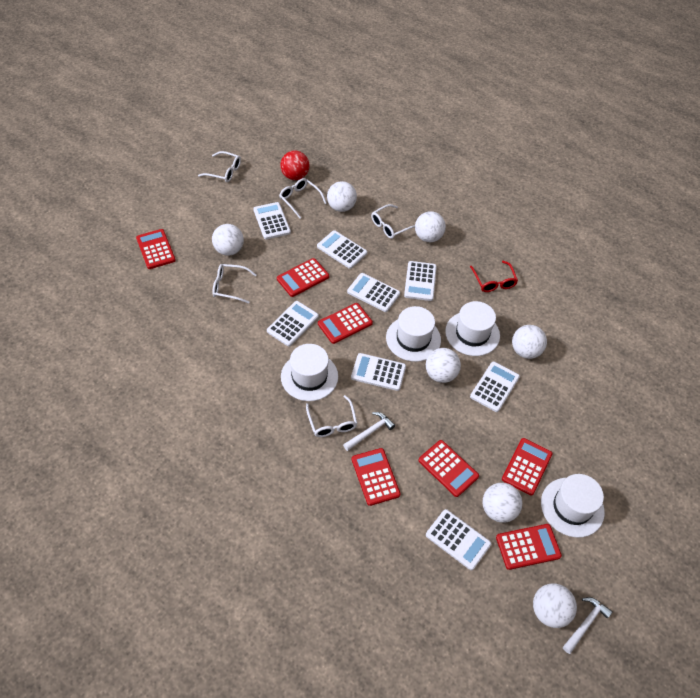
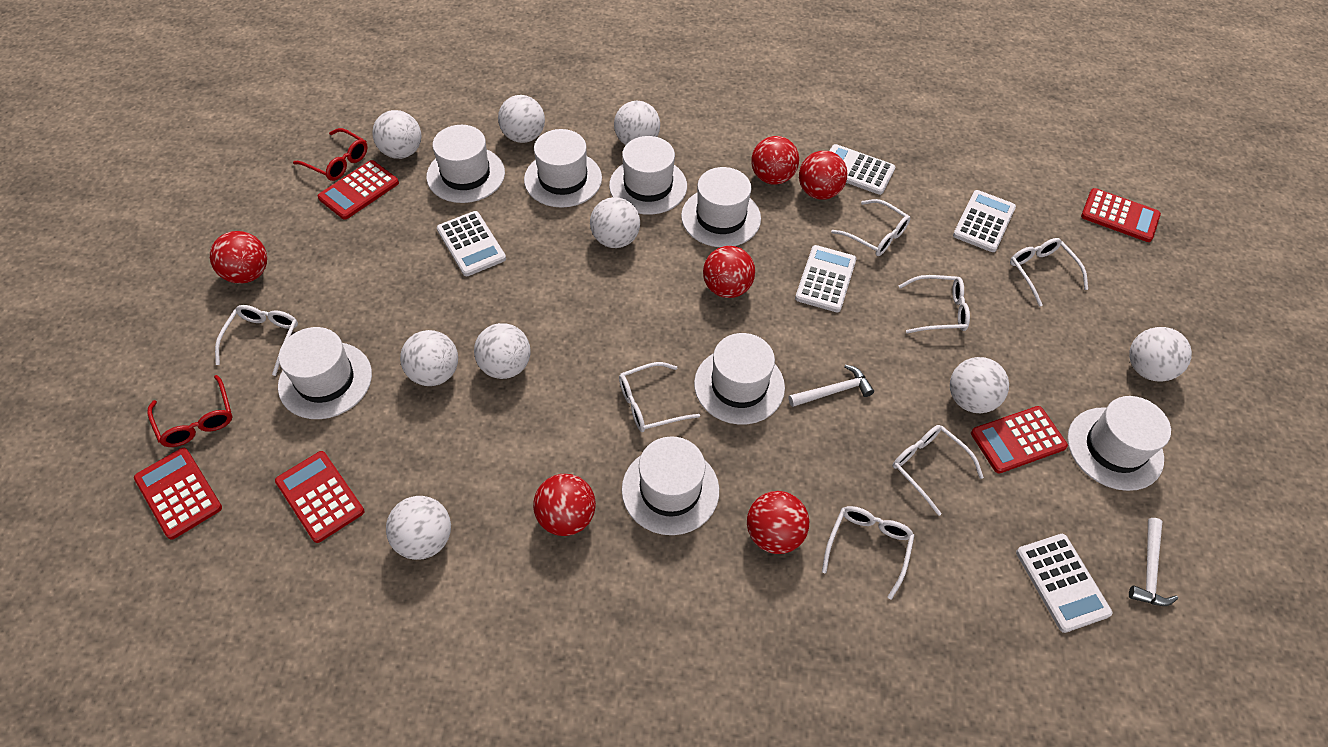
red ball: [280,150,309,180] = 1 -> [210,231,267,284] [533,474,596,536] [703,246,755,298] [747,491,809,554] [751,136,799,185] [799,151,848,200] = 6
red calculator: [136,229,176,269] [277,258,329,297] [318,303,373,344] [352,448,401,506] [418,440,479,497] [496,524,562,570] [502,438,553,496] = 7 -> [134,448,222,540] [275,451,365,543] [318,160,399,220] [971,406,1068,473] [1081,188,1161,242] = 5
red glasses: [470,261,518,292] = 1 -> [147,375,232,447] [293,128,368,181] = 2
white ball: [212,224,244,256] [327,181,357,212] [415,211,446,242] [426,348,461,383] [482,483,522,523] [512,325,547,359] [533,583,577,628] = 7 -> [372,110,422,159] [386,496,451,560] [400,330,458,386] [474,323,531,379] [498,95,545,143] [590,197,640,248] [614,101,660,145] [950,357,1009,413] [1129,327,1192,382] = 9
white calculator: [253,202,291,239] [267,301,319,346] [317,230,367,269] [347,273,400,312] [351,353,406,391] [404,261,437,301] [426,509,491,570] [470,361,520,412] = 8 -> [437,211,506,276] [795,245,857,313] [830,144,896,195] [953,190,1016,252] [1016,534,1112,633] = 5
white glasses: [198,151,241,182] [212,264,256,304] [279,178,327,219] [306,395,358,437] [371,204,415,239] = 5 -> [215,305,298,376] [619,362,700,432] [822,506,915,600] [831,199,910,256] [893,425,984,516] [899,275,970,333] [1010,238,1088,307] = 7
white hat: [281,344,338,401] [386,306,441,362] [445,301,500,356] [541,474,605,538] = 4 -> [278,327,372,419] [426,125,505,203] [524,129,602,208] [609,136,687,215] [622,436,719,535] [681,167,761,247] [694,333,785,425] [1067,396,1171,491] = 8

